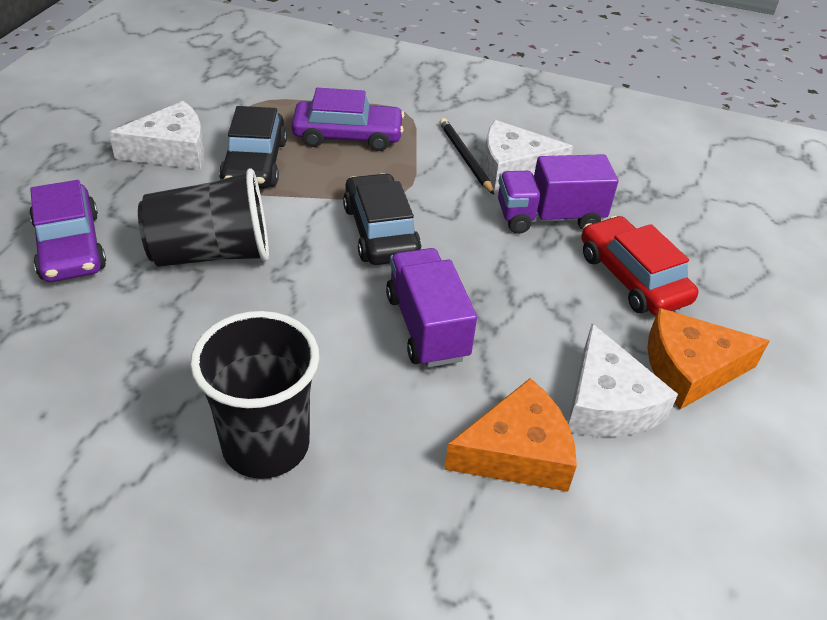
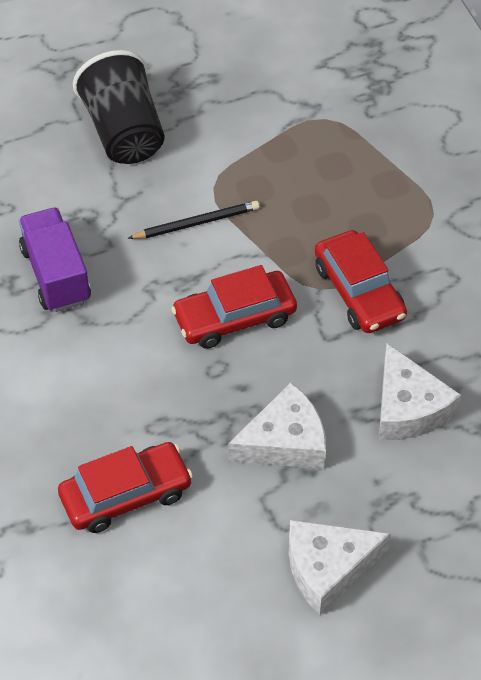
black car: [219,106,287,189] [343,173,421,265] = 2 -> none = 0
black cup: [138,168,269,267] [190,311,319,479] = 2 -> [73,50,164,164] = 1
orange cheese: [444,378,577,491] [647,308,769,409] = 2 -> none = 0
purple car: [29,180,106,282] [292,88,404,151] = 2 -> none = 0
purple truck: [386,248,477,367] [498,154,618,234] = 2 -> [19,207,91,312] = 1
red car: [581,216,699,316] = 1 -> [58,442,193,533] [171,265,297,349] [315,230,407,333] = 3

